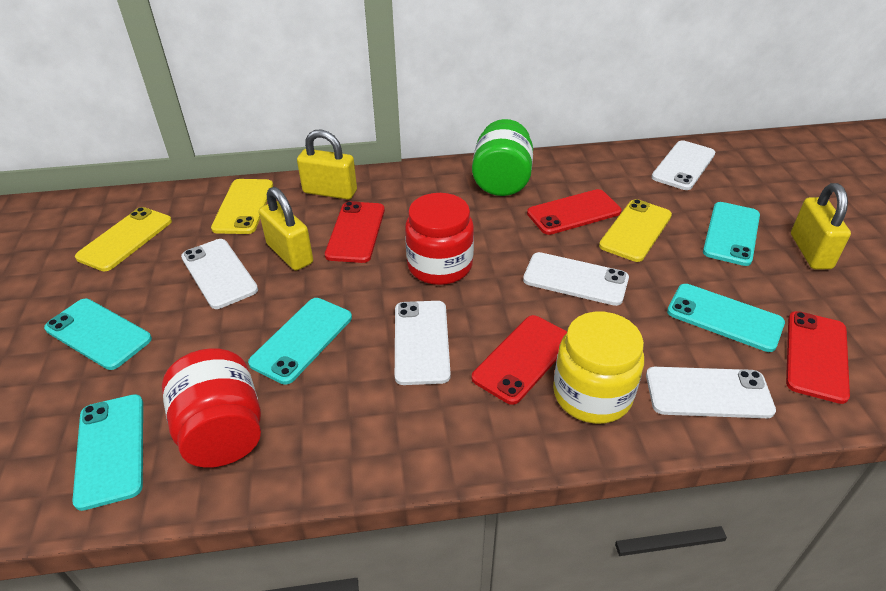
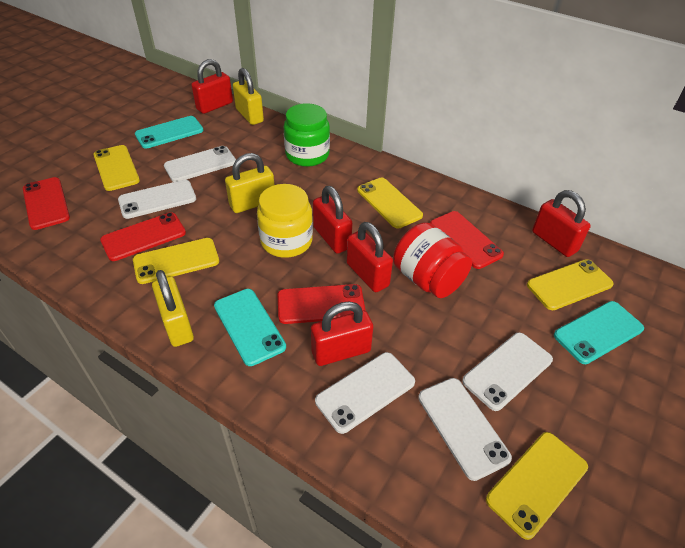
red jar: [162,348,261,468] [405,193,474,285] = 2 -> [393,222,472,298] = 1
red padlock: none = 0 -> [191,59,233,114] [311,301,373,366] [313,186,352,254] [347,222,393,292] [532,190,591,257] = 5
turquoise phone: [44,299,152,370] [72,394,143,511] [248,298,352,385] [667,284,785,352] [703,202,760,266] = 5 -> [135,116,203,149] [214,289,286,366] [554,301,644,364] = 3
yellow phone: [75,207,172,271] [211,179,273,234] [599,199,672,262] = 3 -> [93,145,140,191] [133,238,219,284] [357,178,423,228] [486,432,588,540] [527,259,614,310] = 5

